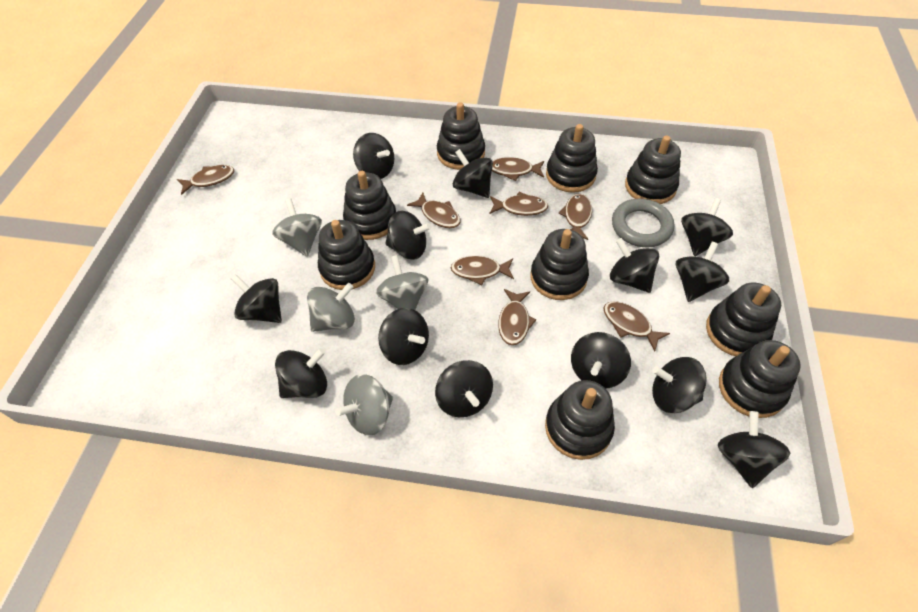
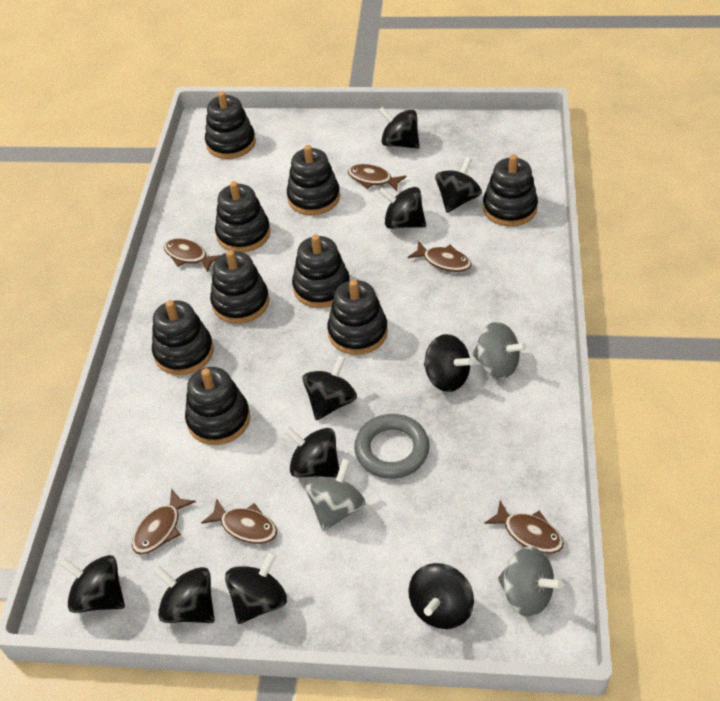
black spinning top: [231,274,282,323] [275,348,327,398] [353,133,394,179] [378,308,429,365] [385,211,431,260] [435,360,493,417] [453,149,493,198] [571,332,631,389] [610,238,660,293] [652,357,707,413] [676,242,729,302] [681,198,733,256] [718,411,790,488] = 13 -> [59,555,125,613] [153,565,215,623] [225,552,287,624] [284,427,339,478] [302,355,357,420] [378,107,420,149] [379,187,426,229] [408,563,474,629] [424,334,473,392] [435,157,482,213] = 10
brown fish: [177,165,234,195] [407,192,461,228] [450,256,514,285] [489,192,548,216] [492,157,544,181] [498,289,536,345] [558,194,592,240] [604,301,670,352] = 8 -> [132,488,196,555] [164,239,221,272] [201,498,277,544] [348,164,406,191] [408,241,472,272] [484,500,564,554] = 6
grey spinning top: [272,198,322,256] [307,283,355,332] [335,374,393,435] [376,255,428,310] = 4 -> [305,459,365,531] [472,322,527,379] [498,547,563,617] = 3

